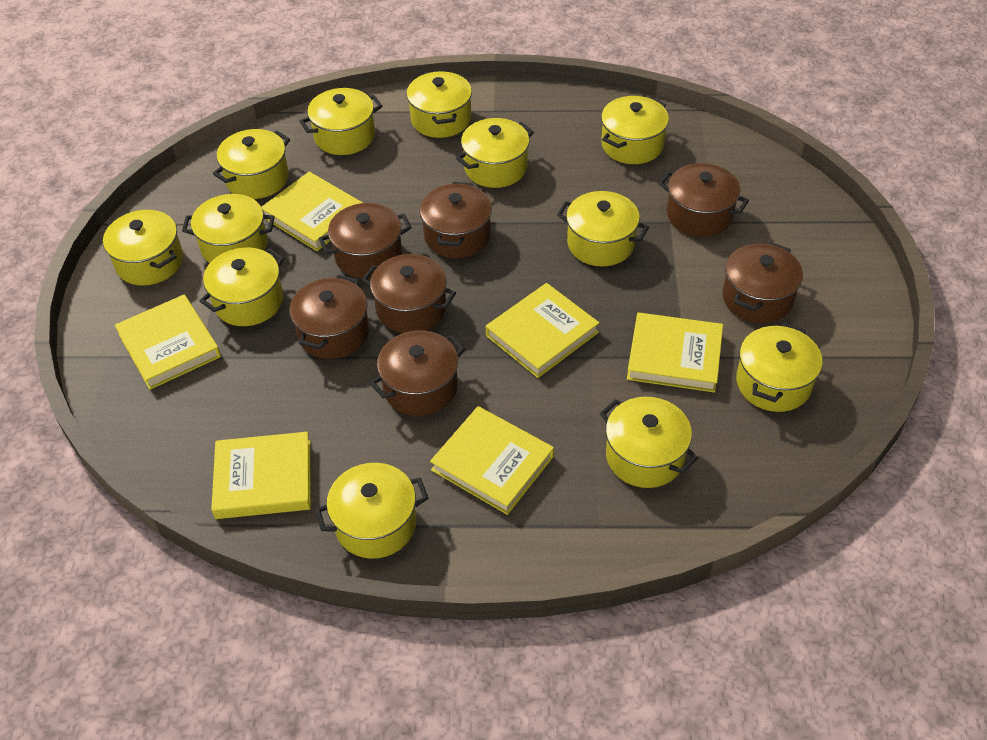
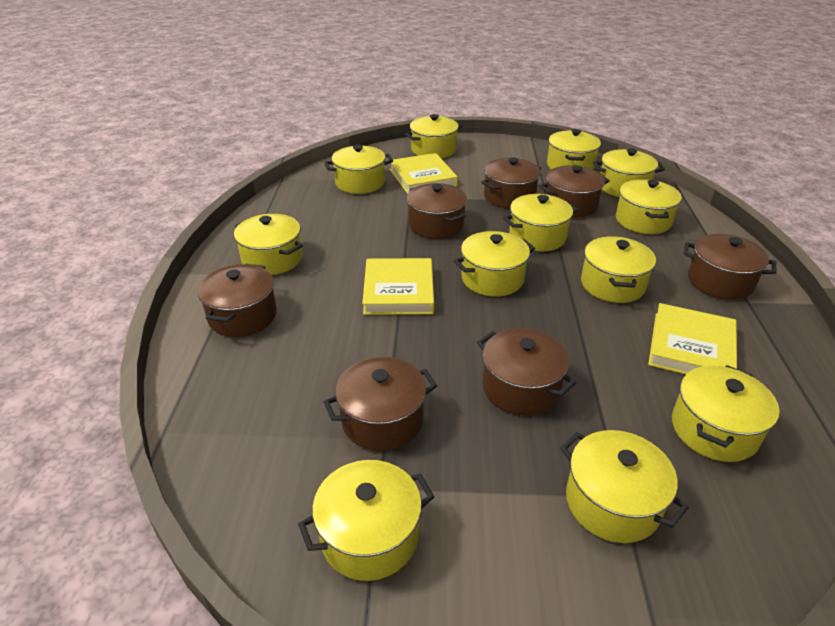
yellow book: [115,295,221,390] [211,432,311,519] [261,172,363,251] [430,406,554,515] [486,283,599,378] [627,312,723,392] = 6 -> [362,258,434,315] [390,153,458,194] [648,303,737,374] = 3

